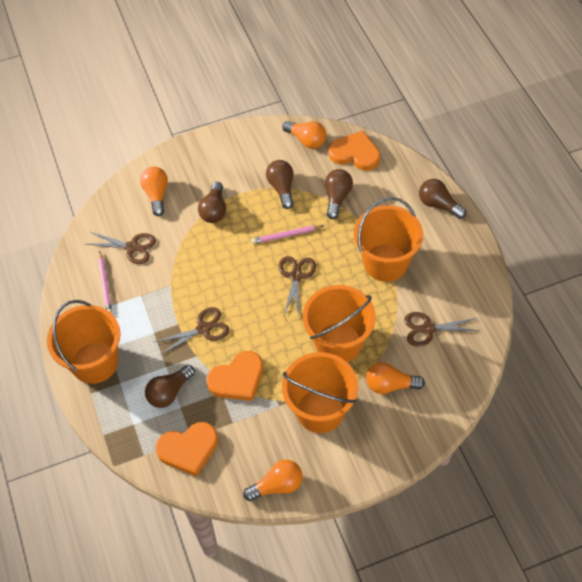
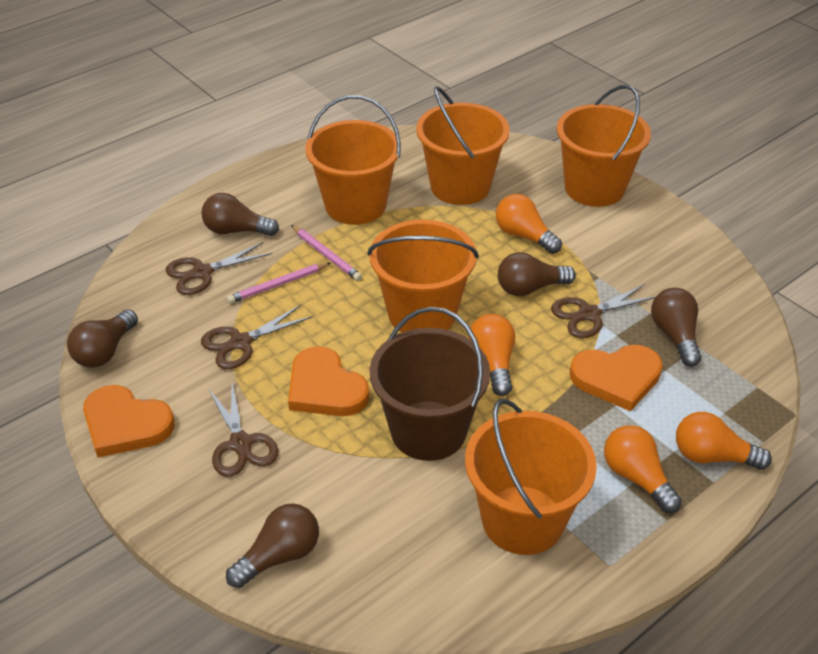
brown bucket: none = 0 -> [370,307,490,461] = 1
orange bucket: [47,300,120,384] [282,352,358,433] [303,285,376,362] [354,197,423,282] = 4 -> [305,95,401,225] [368,219,479,333] [416,86,510,205] [465,399,597,555] [557,85,651,207] = 5

